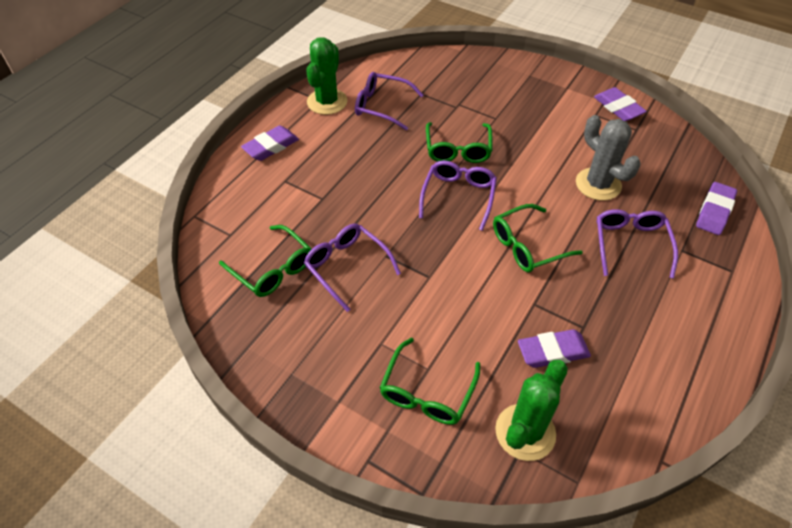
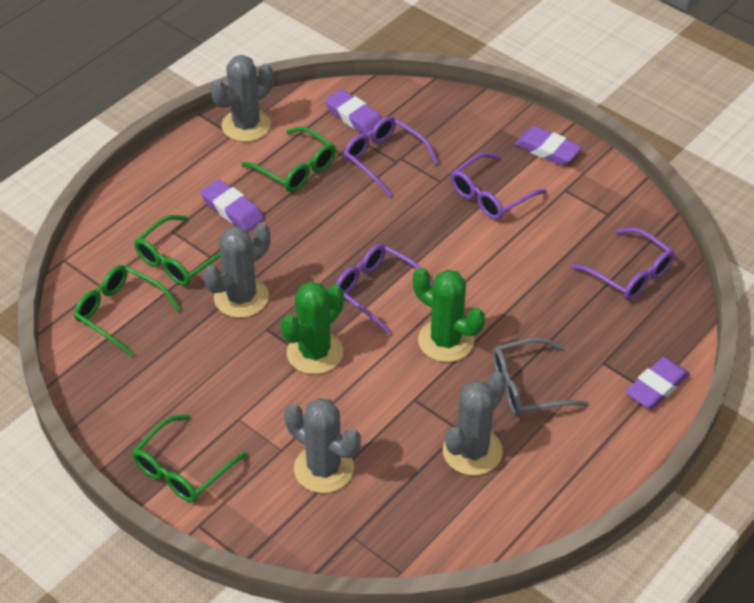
grey cactus: [576,115,641,201] = 1 -> [203,223,270,318] [211,55,273,142] [284,398,361,493] [443,372,506,475] = 4
grey glasses: none = 0 -> [493,337,589,416] = 1

